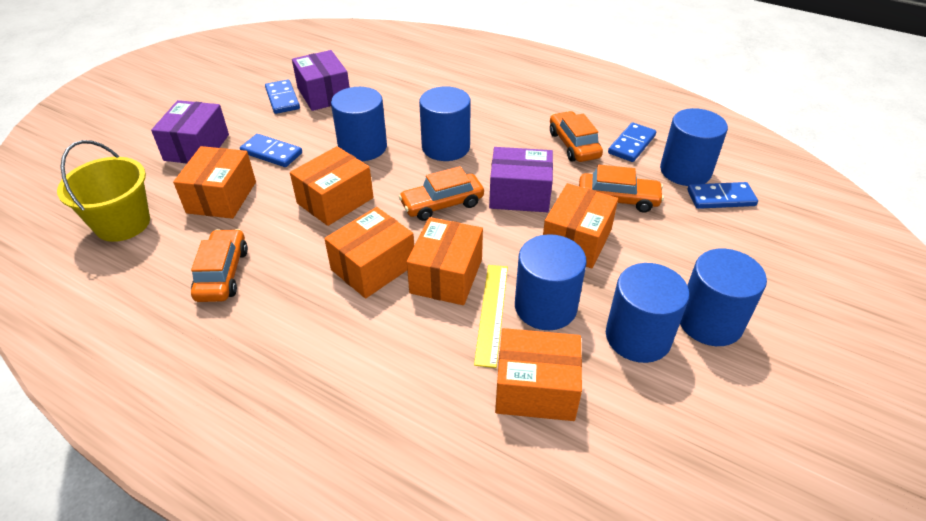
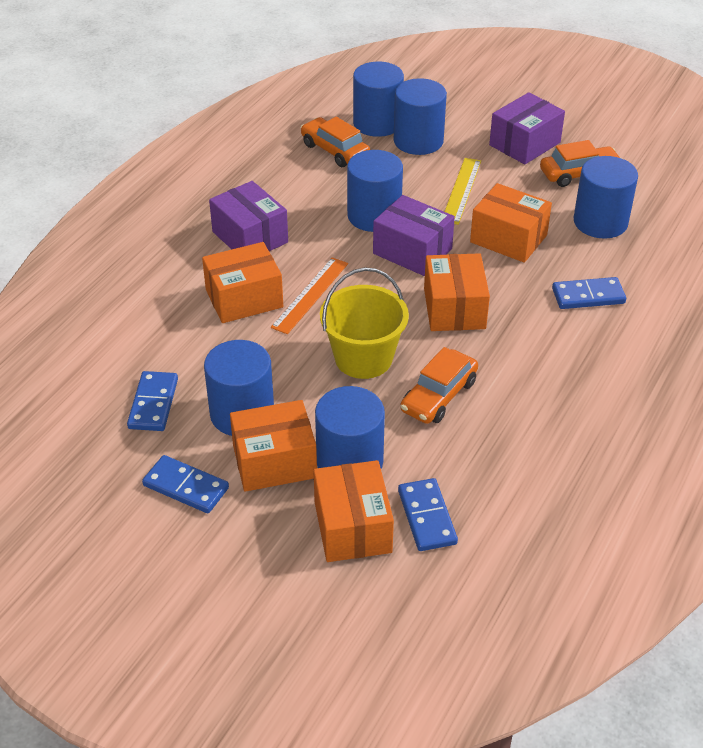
orange box: [173,146,256,219] [290,146,373,226] [324,207,414,298] [407,217,483,305] [495,328,582,421] [543,183,618,269] = 6 -> [202,242,283,323] [230,400,317,492] [313,460,394,562] [424,253,490,331] [470,183,552,263] = 5
orange car: [191,229,248,302] [399,166,484,221] [550,111,603,162] [579,165,664,213] = 4 -> [300,117,370,167] [400,347,478,424] [540,140,622,187] = 3
orange ruler: none = 0 -> [271,257,348,334] = 1

